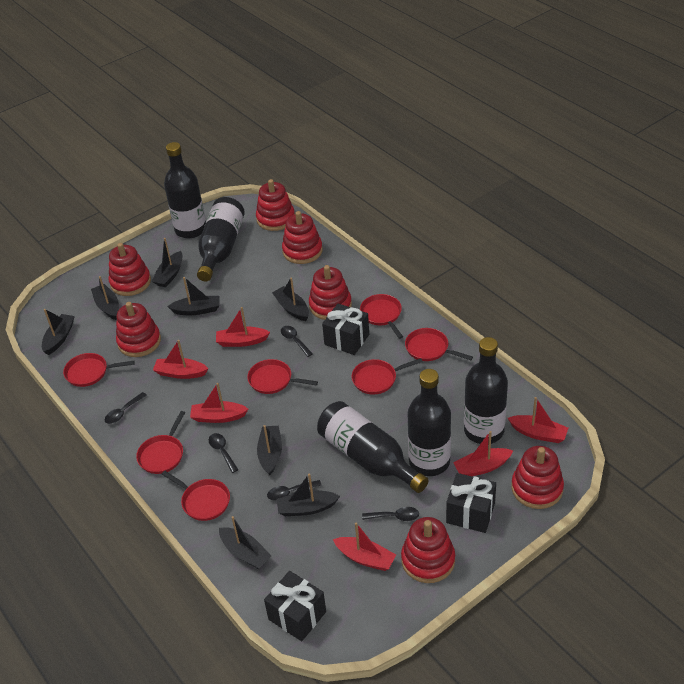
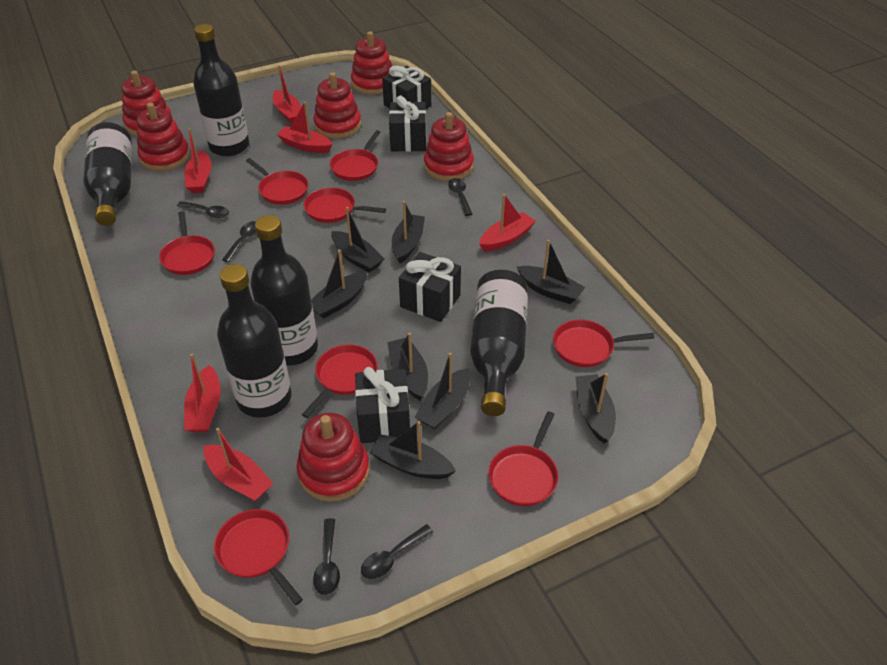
black gift: [264,571,326,641] [322,304,369,355] [446,473,496,533] = 3 -> [355,367,410,443] [382,66,431,109] [389,96,426,152] [399,252,461,322] = 4
red pan: [63,353,135,387] [136,411,185,474] [162,471,230,521] [247,359,318,394] [351,358,423,395] [360,294,403,339] [405,328,473,361] = 7 -> [159,211,215,275] [214,509,303,605] [246,158,309,205] [302,344,378,418] [304,188,386,223] [330,130,381,181] [488,411,558,506] [553,320,654,367] = 8
red stacking toy: [108,243,151,296] [116,302,161,357] [256,179,295,231] [282,211,323,264] [309,265,352,320] [401,517,455,583] [511,446,564,509] = 7 -> [121,70,173,136] [137,103,190,171] [296,413,369,502] [313,72,361,139] [351,32,392,94] [424,112,474,181] = 6

